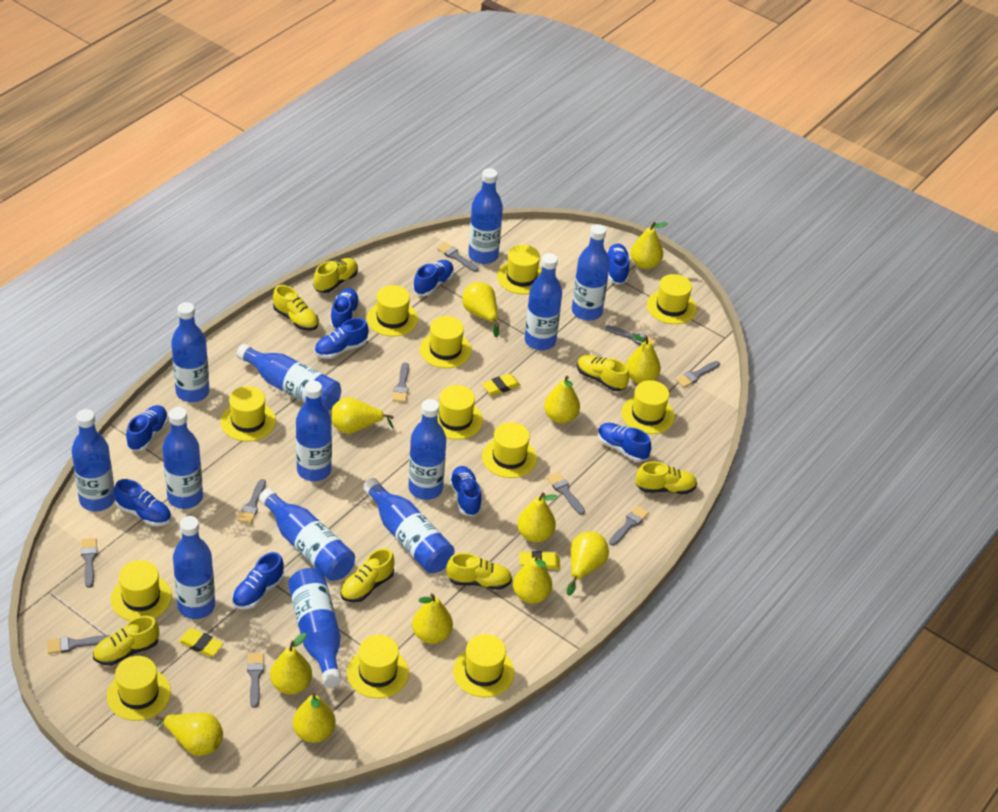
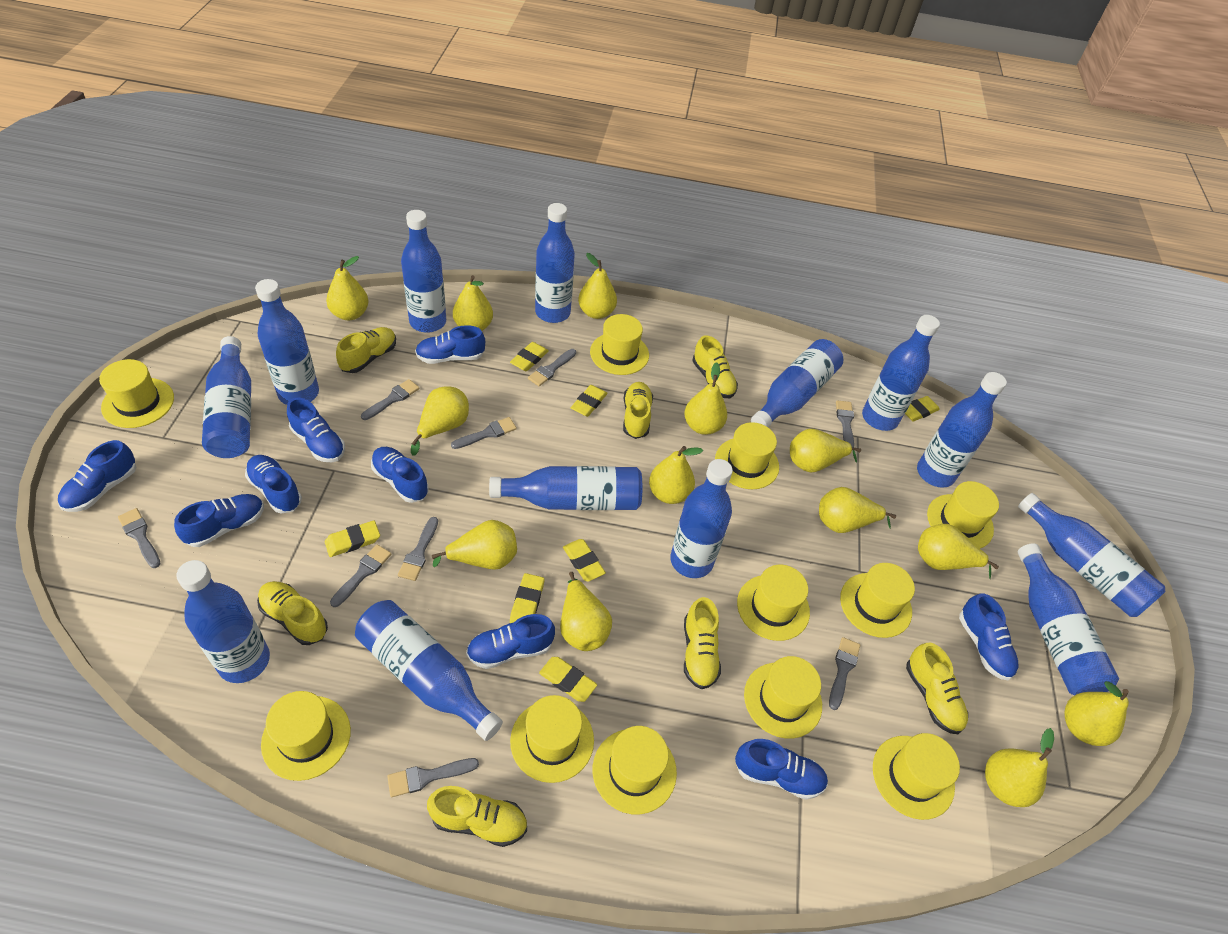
grey brush: [47,635,110,654] [81,538,97,588] [237,479,266,524] [247,653,264,708] [392,362,409,402] [437,242,479,272] [547,472,585,515] [605,325,657,346] [609,506,649,546] [676,361,720,388] = 10 -> [118,508,160,568] [330,545,391,607] [361,379,419,420] [387,758,479,797] [398,517,438,581] [451,417,517,449] [528,349,576,386] [829,637,860,710] [836,400,854,448] = 9
yellow eraser: [178,628,224,657] [482,374,521,396] [519,551,560,570] = 3 -> [325,521,380,557] [510,342,549,371] [510,573,545,623] [539,657,597,702] [563,539,606,582] [571,385,608,417] [905,396,940,422] = 7
yellow hat: [107,656,171,721] [111,560,172,621] [221,386,276,442] [347,635,409,698] [367,285,418,337] [420,316,472,368] [438,385,483,440] [453,634,514,697] [482,422,537,478] [497,245,542,294] [622,380,675,434] [647,274,697,324] = 12 -> [99,359,174,428] [261,691,351,781] [510,695,594,783] [590,314,649,375] [593,726,677,814] [715,422,779,489] [737,565,810,641] [744,656,822,739] [840,563,915,638] [873,733,960,820] [927,481,999,548] = 11
yellow pear: [155,713,223,756] [270,633,312,695] [293,693,336,743] [332,397,394,434] [412,593,453,644] [462,282,500,338] [513,555,552,604] [517,492,558,542] [544,376,580,423] [567,531,609,596] [626,335,661,384] [630,222,668,269] = 12 -> [326,256,368,320] [411,386,469,456] [432,520,517,570] [453,275,493,331] [560,572,612,651] [578,253,617,319] [649,446,703,504] [684,362,727,435] [790,429,861,472] [819,487,896,533] [918,524,999,579] [985,728,1054,807] [1064,681,1129,746] = 13

